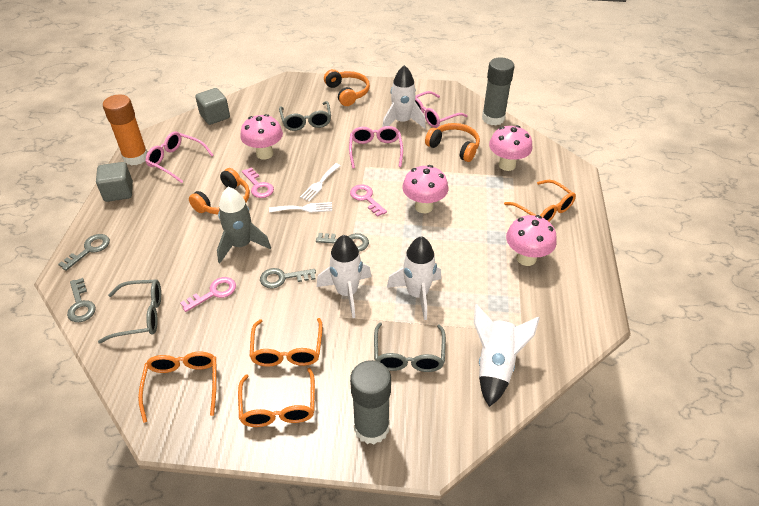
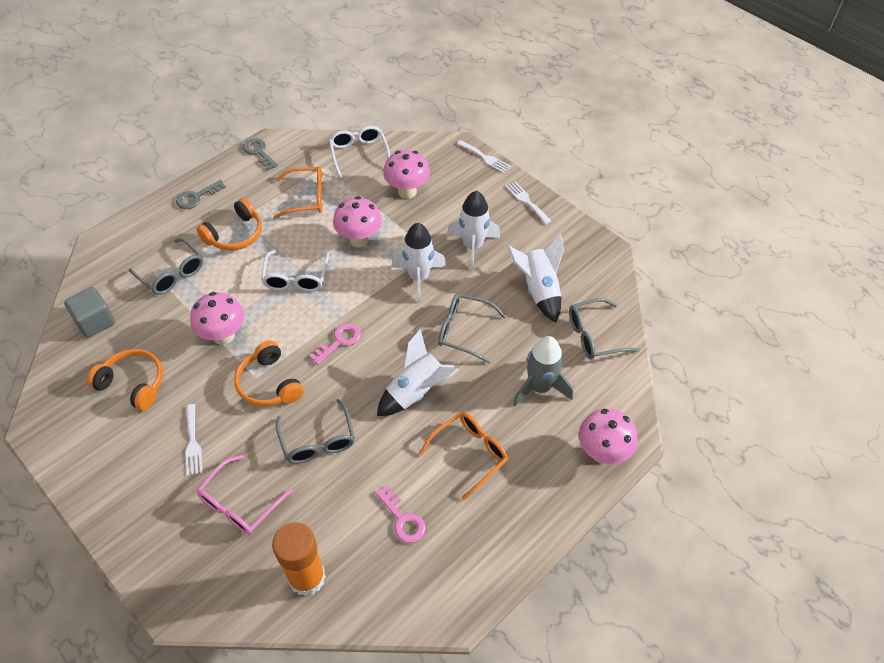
grey cube: [96,162,133,202] [195,88,230,125] = 2 -> [64,287,115,338] = 1
grey glasses: [98,279,161,344] [279,101,331,131] [374,323,446,372] = 3 -> [129,238,203,295] [276,399,355,464] [438,294,506,363] [569,298,640,359] = 4
grey glue stick: [350,360,391,444] [482,57,515,125] = 2 -> none = 0
grey key: [58,234,110,271] [67,278,96,322] [260,268,316,288] [316,233,369,252] = 4 -> [176,180,226,209] [243,138,278,170] = 2
orange glasses: [138,352,217,423] [238,368,315,427] [249,318,323,367] [504,180,576,222] = 4 -> [274,167,323,219] [419,412,508,500] = 2
pink glasses: [145,131,214,183] [349,126,403,168] [415,91,468,128] = 3 -> [196,455,292,534] = 1
pink key: [180,277,236,312] [242,167,274,198] [350,185,387,217] = 3 -> [309,323,361,365] [376,485,425,543] = 2
white fork: [269,202,332,213] [300,163,341,202] = 2 -> [185,404,203,476] [457,140,511,173] [506,181,551,224] = 3
white glasses: none = 0 -> [261,250,329,292] [329,126,390,178] = 2

